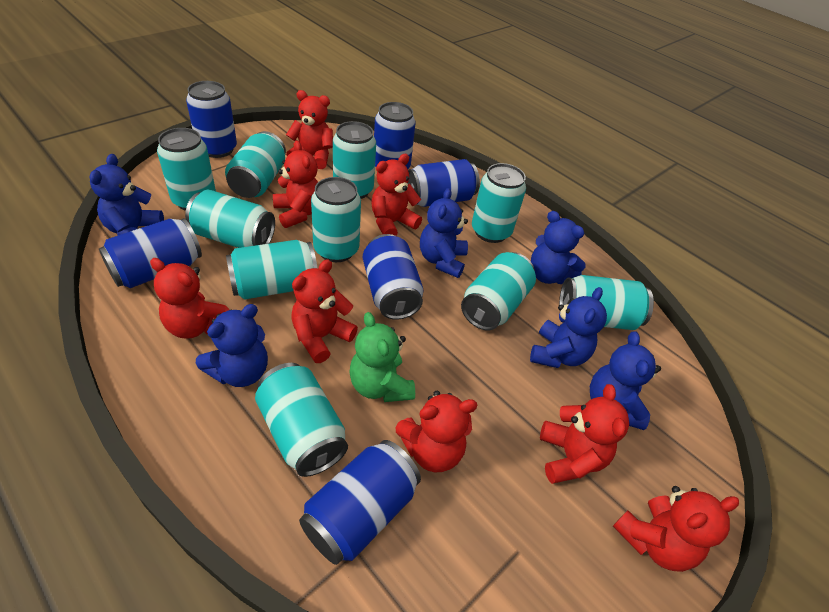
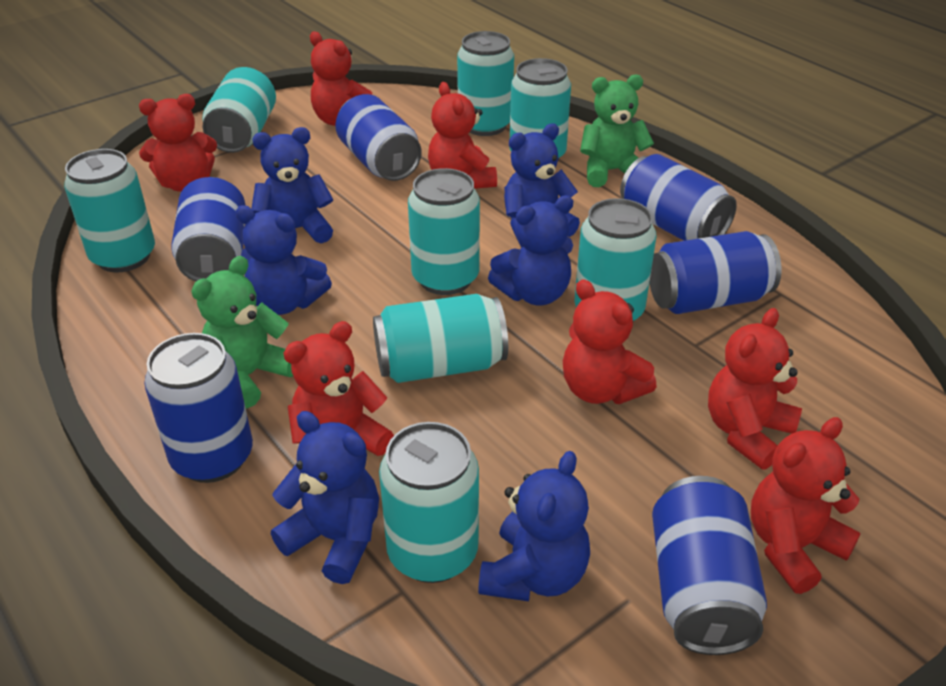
green teddy bear: [349,312,415,402] = 1 -> [191,256,293,408] [580,74,654,187] = 2
red teddy bear: [150,258,229,339] [273,140,318,228] [286,90,333,169] [291,259,358,363] [371,154,422,236] [395,391,478,472] [540,384,629,484] [613,486,739,572] = 8 -> [139,94,217,192] [283,321,394,456] [310,32,372,126] [428,82,497,189] [563,279,656,404] [708,308,802,470] [751,417,861,594] = 7
turquoise can: [157,128,216,211] [185,190,275,248] [225,131,286,198] [226,240,317,300] [255,363,348,477] [311,177,361,262] [333,121,376,199] [461,252,536,330] [472,163,526,243] [559,275,654,330] = 10 -> [64,149,155,273] [202,67,276,153] [373,294,508,383] [379,422,479,583] [408,168,480,295] [457,31,514,136] [509,58,571,161] [575,198,657,322] = 8

